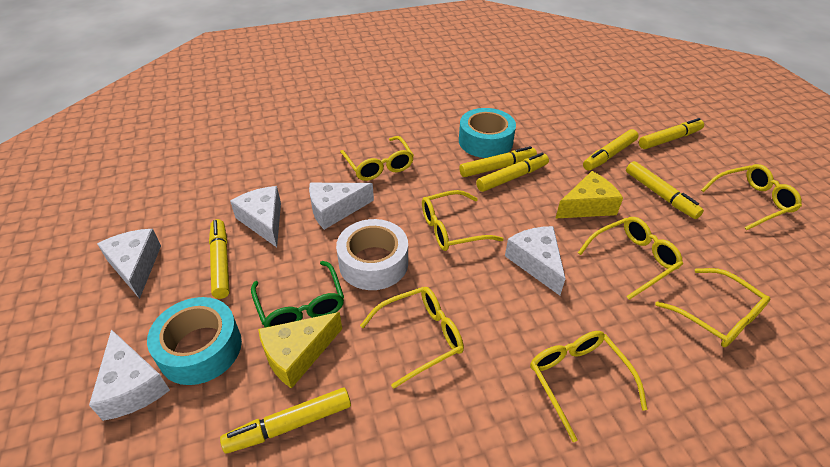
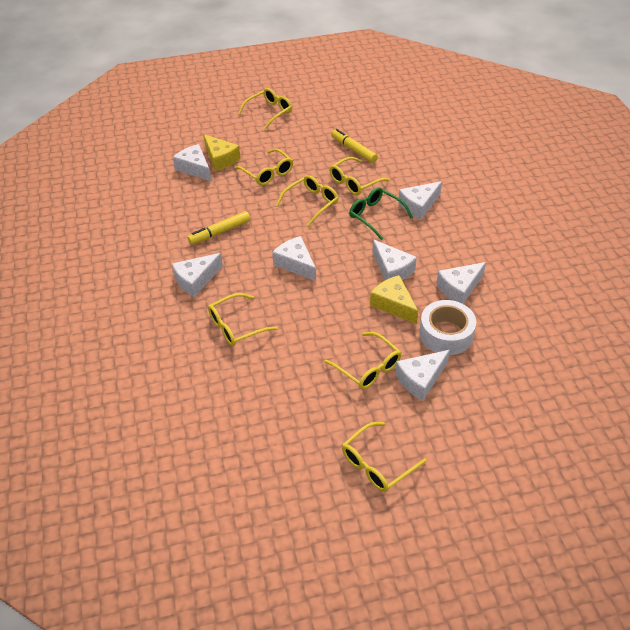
turquoise tape: [147,297,242,385] [459,108,516,158] = 2 -> none = 0
white cheese: [89,329,170,421] [97,229,161,299] [230,186,281,247] [309,183,374,230] [505,226,565,296] = 5 -> [172,253,223,297] [173,144,211,181] [272,236,316,281] [372,239,417,280] [395,350,450,401] [398,181,442,220] [436,262,486,304] = 7
yellow marker: [209,219,230,299] [220,388,351,454] [459,146,537,177] [476,153,549,192] [583,129,639,171] [626,161,704,219] [639,118,704,149] = 7 -> [188,211,250,245] [331,129,378,163] = 2

